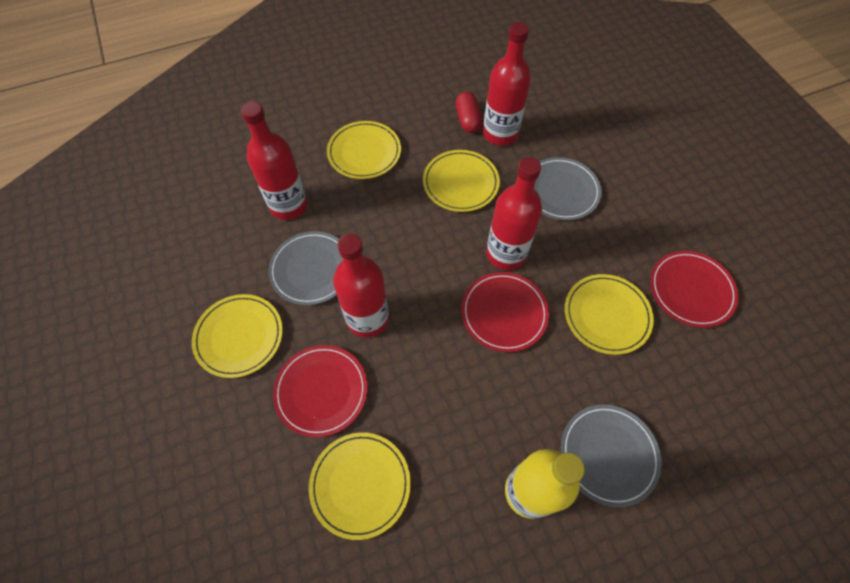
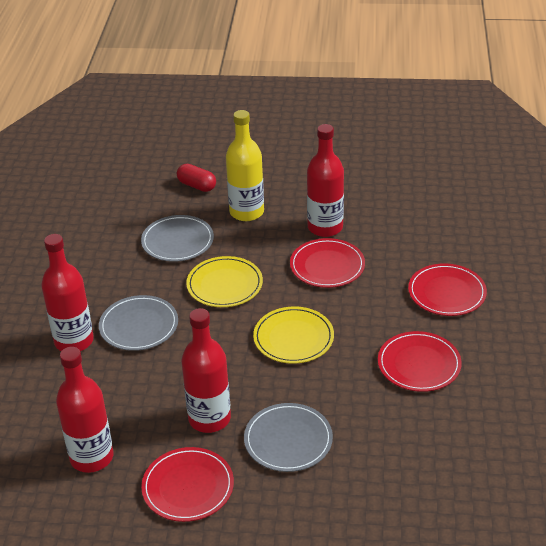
red plate: [273,345,367,437] [461,272,549,352] [650,251,739,328] = 3 -> [141,447,234,522] [290,238,365,288] [378,331,462,392] [408,263,487,316] = 4
yellow plate: [192,294,283,378] [309,432,411,540] [327,121,401,179] [423,150,500,212] [565,274,654,355] = 5 -> [186,256,263,307] [253,307,334,364] = 2

